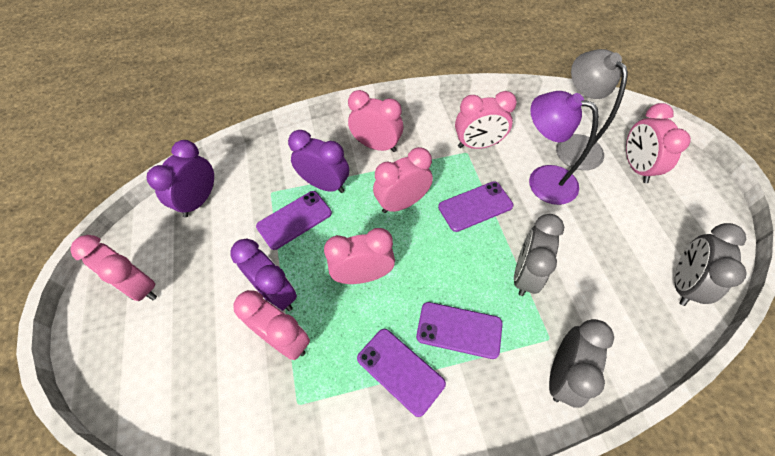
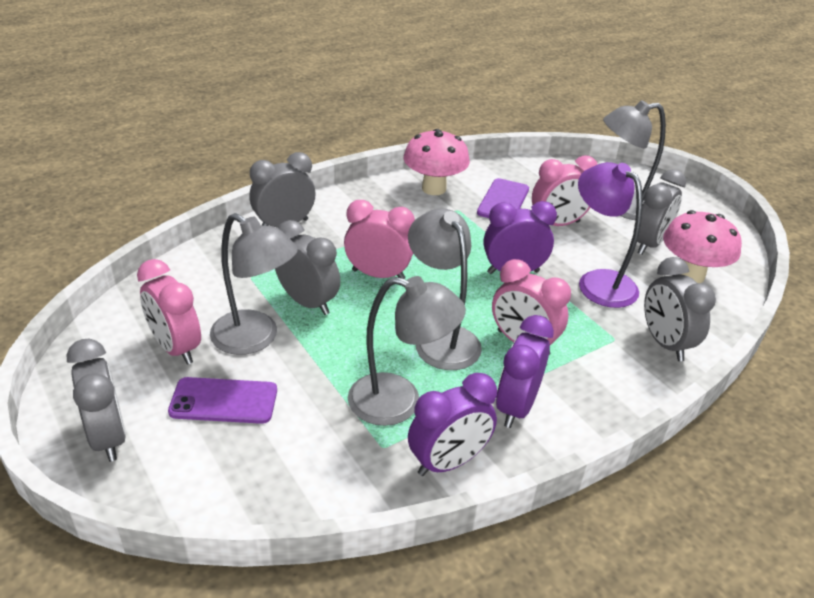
grey clock: [514,214,564,296] [549,319,614,408] [675,223,747,306] = 3 -> [67,339,126,462] [249,152,315,227] [275,220,341,315] [637,169,686,255] [644,257,716,361] = 5
grey lamp: [556,49,628,170] = 1 -> [210,213,298,355] [348,276,466,426] [408,208,482,370] [603,100,666,220] = 4
pink clock: [70,235,157,301] [233,290,310,360] [324,228,395,284] [348,90,403,152] [373,147,433,213] [455,91,517,149] [626,103,691,183] = 7 -> [137,259,201,365] [344,200,415,279] [492,259,571,355] [532,156,598,226] = 4
pink mushroom: none = 0 -> [404,129,470,195] [663,210,742,283] = 2
purple phone: [256,191,332,250] [357,329,446,417] [416,302,503,359] [438,181,513,232] = 4 -> [168,377,277,424] [477,178,529,218] = 2

